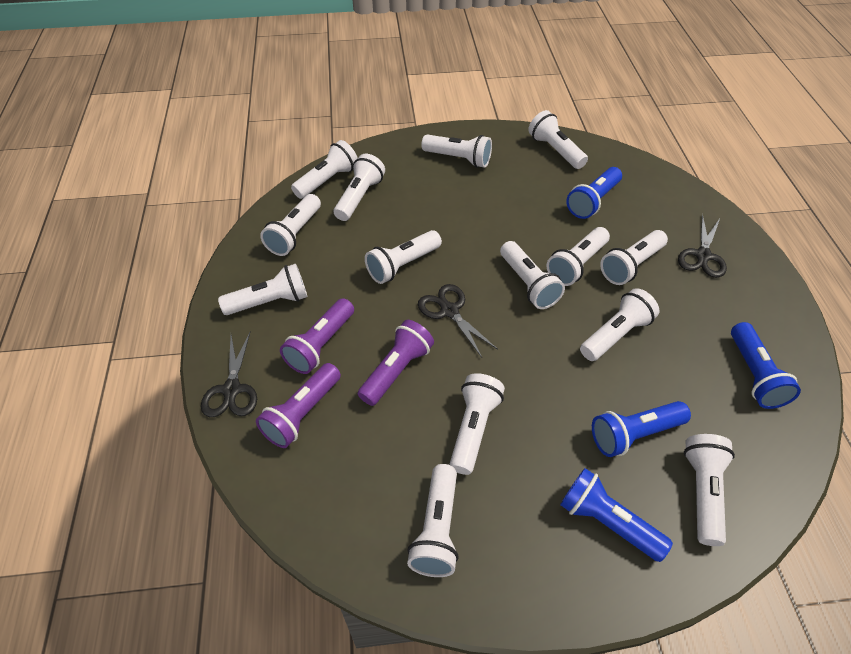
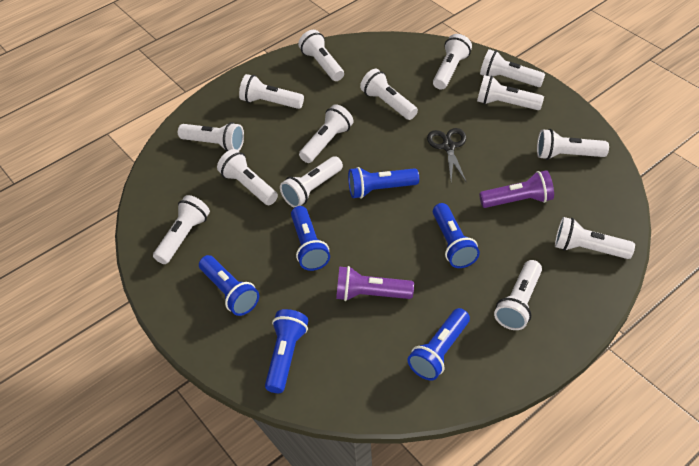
black scissors: [201,331,257,417] [418,284,498,358] [678,214,727,278] = 3 -> [427,128,467,183] = 1
blue flashlight: [560,468,673,562] [566,167,622,219] [592,401,691,457] [731,322,801,409] = 4 -> [199,255,259,316] [265,309,308,393] [291,206,330,271] [348,167,419,199] [407,308,470,381] [433,203,480,268] = 6
purple flashlight: [256,363,341,448] [280,298,354,374] [358,320,434,406] = 3 -> [336,266,414,301] [479,170,554,208] = 2

